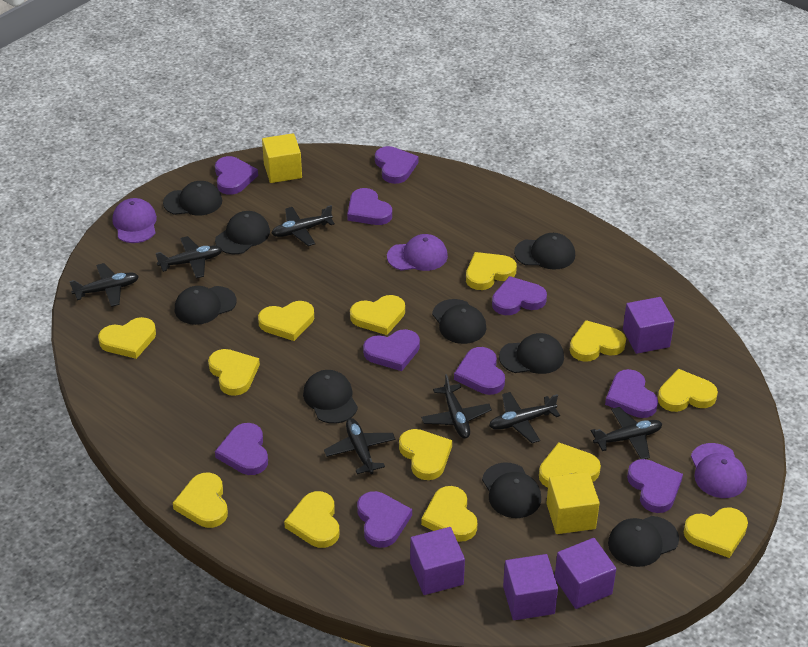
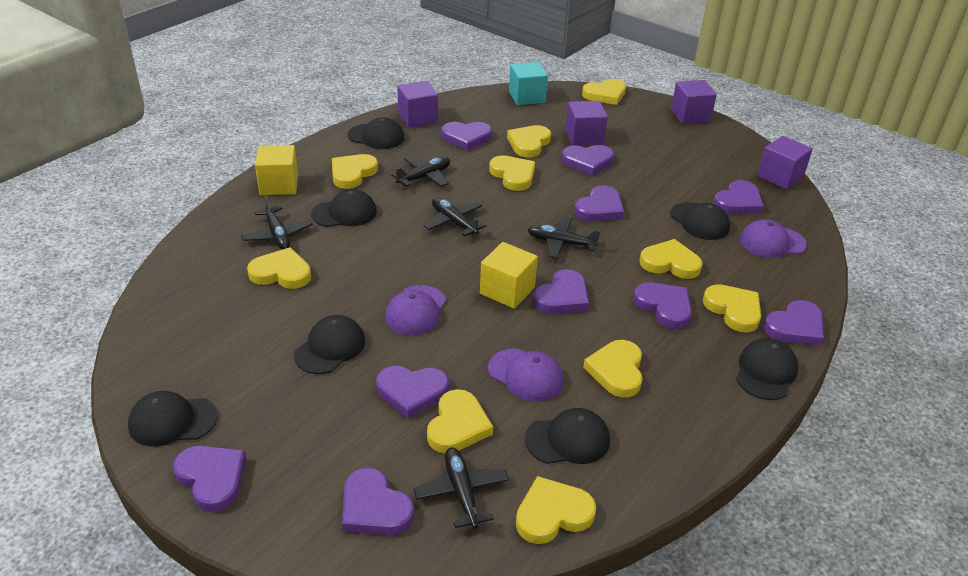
black cap: [163,181,222,215] [175,286,237,325] [215,211,270,254] [303,370,358,424] [432,299,487,344] [482,463,541,518] [499,333,564,374] [514,233,575,270] [608,516,679,567] = 9 -> [128,391,218,447] [294,315,365,374] [311,189,377,227] [348,117,404,149] [525,408,610,464] [670,202,730,240] [736,338,798,400] = 7
black plane: [69,263,139,307] [156,236,222,278] [271,205,335,246] [324,418,396,474] [421,374,492,438] [489,392,560,443] [591,407,662,459] = 7 -> [241,195,313,249] [391,156,450,187] [414,447,509,529] [424,197,486,236] [528,217,601,259] = 5
turquoise cube: none = 0 -> [509,62,548,105] = 1
yellow heart: [98,317,156,359] [173,472,228,528] [208,349,260,396] [258,301,314,341] [284,491,340,548] [350,295,405,335] [399,429,452,480] [421,486,477,542] [466,252,517,290] [539,442,601,488] [570,320,626,362] [658,369,718,412] [684,508,748,558] = 13 -> [247,247,311,289] [332,154,378,189] [427,389,493,453] [489,155,535,191] [507,125,551,158] [516,476,596,544] [582,79,626,105] [583,340,643,398] [639,239,703,279] [703,284,761,332] = 10

